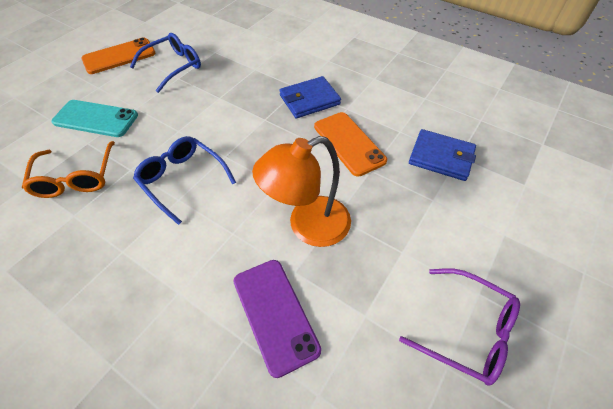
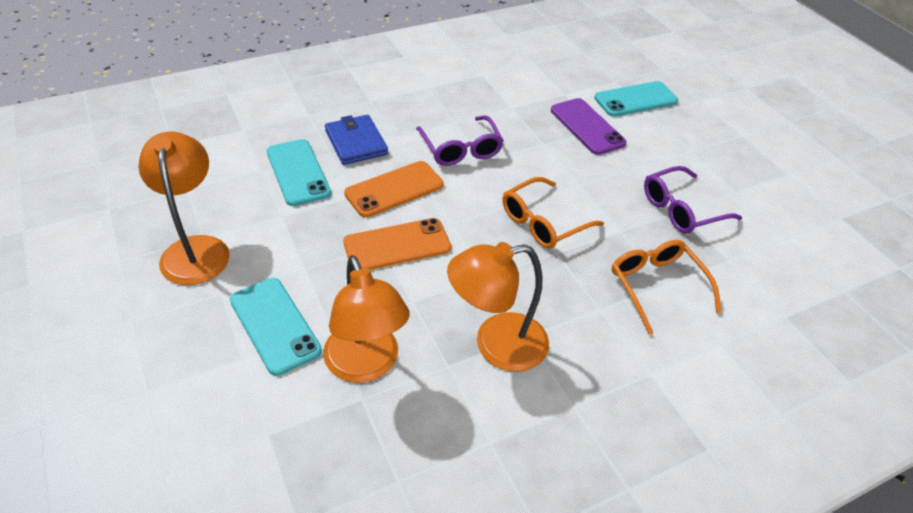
blue glasses: [130,33,201,93] [133,136,236,225] = 2 -> none = 0
blue wallet: [279,76,341,118] [409,129,476,181] = 2 -> [325,115,388,165] = 1
orange glasses: [22,141,115,198] = 1 -> [503,177,604,249] [612,240,722,334] = 2
orange lamp: [252,136,351,247] = 1 -> [138,132,230,285] [323,255,410,383] [447,242,549,372] = 3
purple glasses: [399,268,520,386] = 1 -> [416,115,504,166] [644,166,742,234] = 2
turquoise phone: [52,100,138,137] = 1 -> [230,278,322,376] [267,139,331,206] [594,81,678,117] = 3

